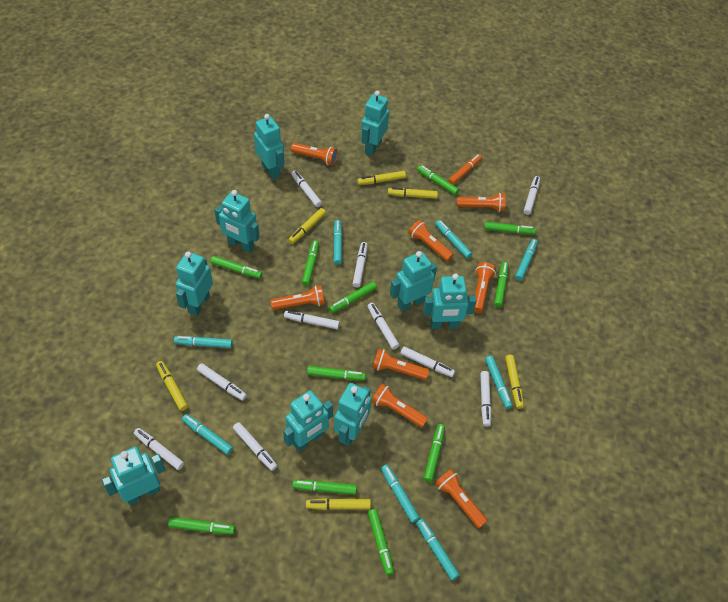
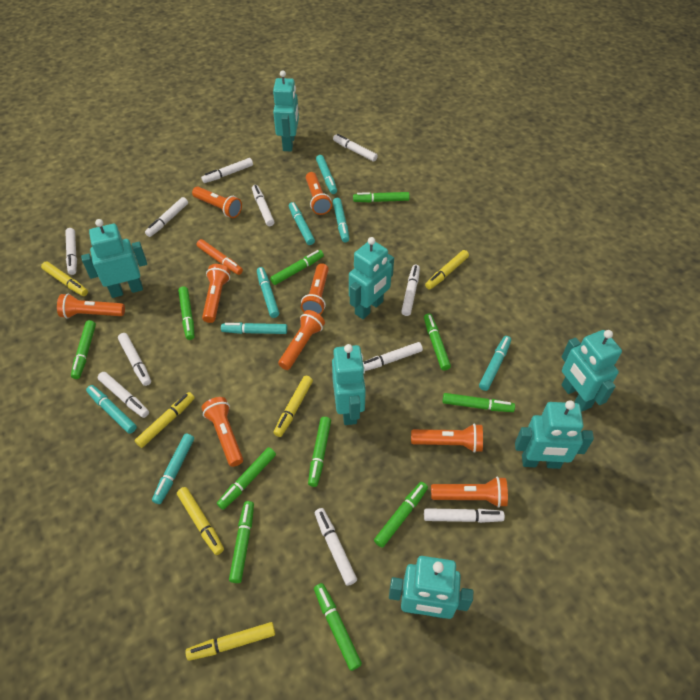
orange flashlight: [270,285,325,310] [291,143,338,166] [372,348,429,380] [372,384,428,428] [408,220,454,262] [435,469,488,528] [457,193,506,212] [474,262,496,313] = 8 -> [57,293,125,319] [192,187,242,218] [201,397,243,467] [202,264,230,323] [278,310,325,370] [301,263,329,315] [306,172,332,215] [411,424,483,453] [431,477,508,508] = 9
turquoise robot: [102,446,165,505] [176,251,213,316] [214,190,260,253] [254,114,285,179] [283,390,333,451] [334,383,371,446] [361,91,389,156] [390,251,437,312] [423,273,476,329] = 9 -> [81,219,147,298] [273,70,299,151] [332,344,366,425] [349,237,394,319] [389,556,473,619] [515,400,594,469] [562,330,622,411] = 7
white marker: [134,428,184,470] [197,363,247,401] [233,422,277,471] [284,311,340,329] [291,171,322,207] [353,242,368,287] [368,303,399,349] [400,347,455,377] [480,371,491,427] [524,176,540,215] = 10 -> [65,228,77,275] [97,372,149,418] [118,333,151,386] [145,197,188,237] [201,158,253,183] [252,185,274,226] [315,508,357,586] [333,134,378,162] [363,342,423,371] [401,265,420,316] [424,508,505,523] = 11

